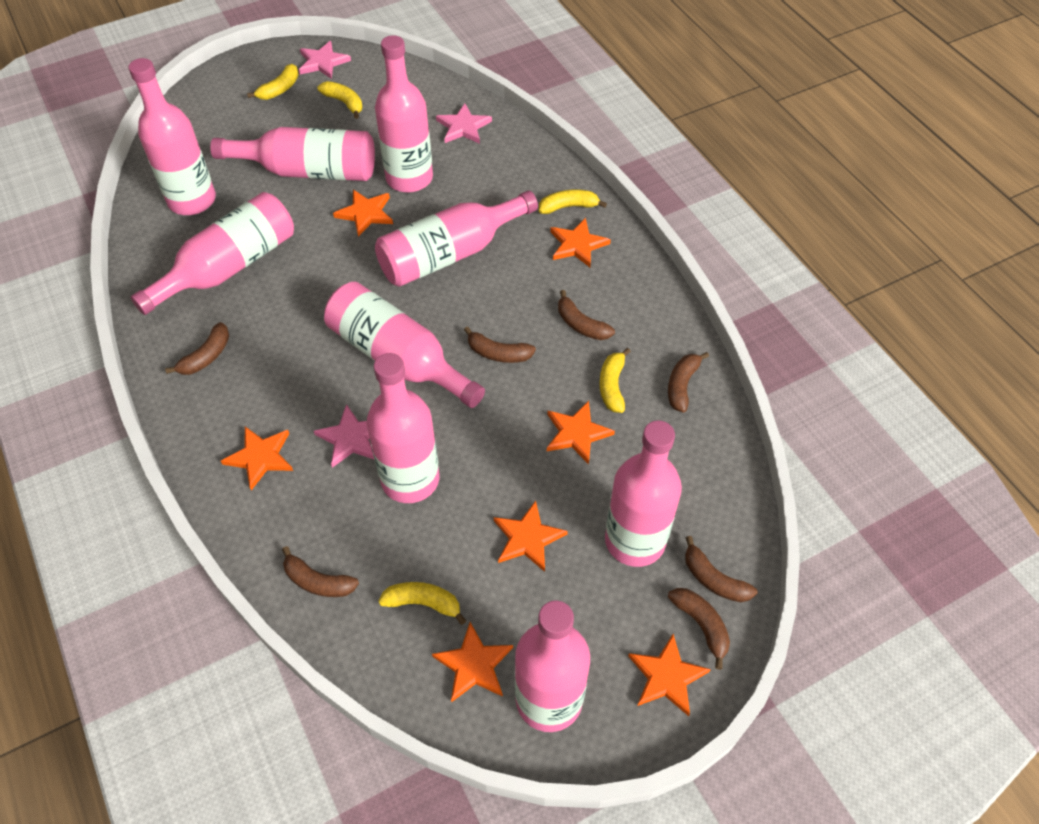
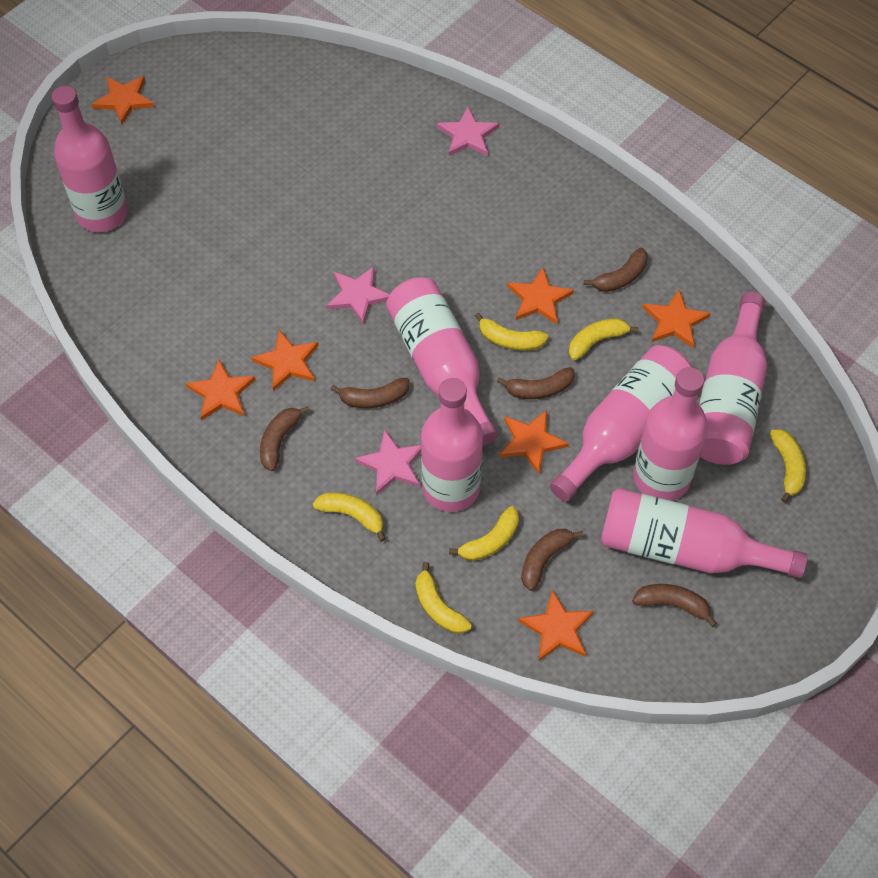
brown banana: [165,322,229,375] [282,546,359,597] [464,326,536,363] [558,290,615,340] [668,352,709,413] [668,588,730,670] [685,536,757,602] = 7 -> [260,406,310,471] [331,378,409,408] [497,367,575,399] [521,529,584,591] [584,248,648,292] [632,584,717,627] = 6
pink bottle: [128,58,216,215] [131,192,294,315] [210,127,375,181] [324,282,485,408] [367,353,440,503] [375,35,433,192] [375,190,538,287] [515,601,590,732] [605,420,682,567] = 9 -> [52,86,128,232] [386,277,498,446] [421,378,483,512] [550,345,693,502] [601,488,808,578] [633,367,708,501] [699,292,767,465] = 7
yellow banana: [247,64,299,100] [317,81,363,119] [378,582,466,625] [539,189,607,214] [599,348,631,413] = 5 -> [313,492,386,542] [416,562,472,634] [449,506,519,561] [475,312,549,351] [569,318,639,360] [770,429,806,503] = 6

